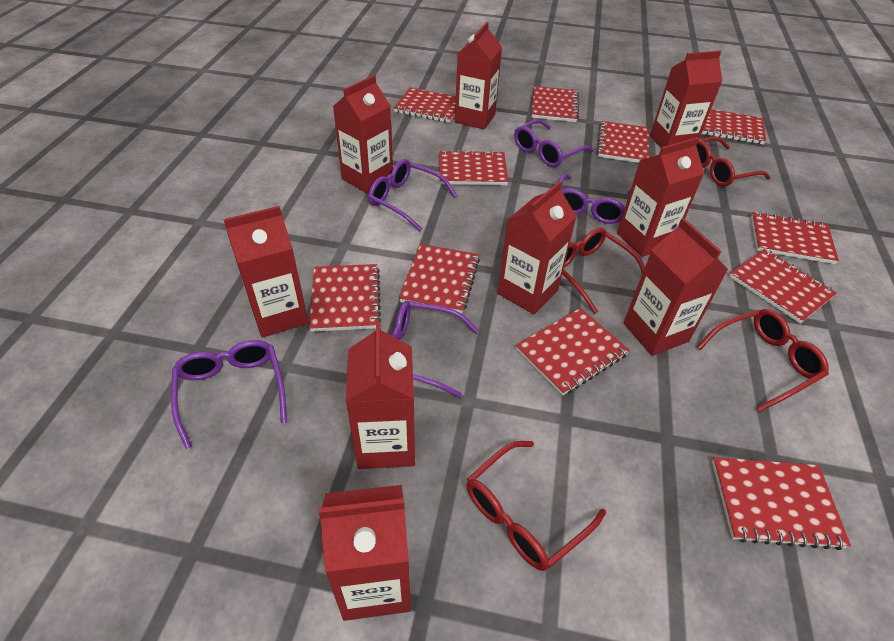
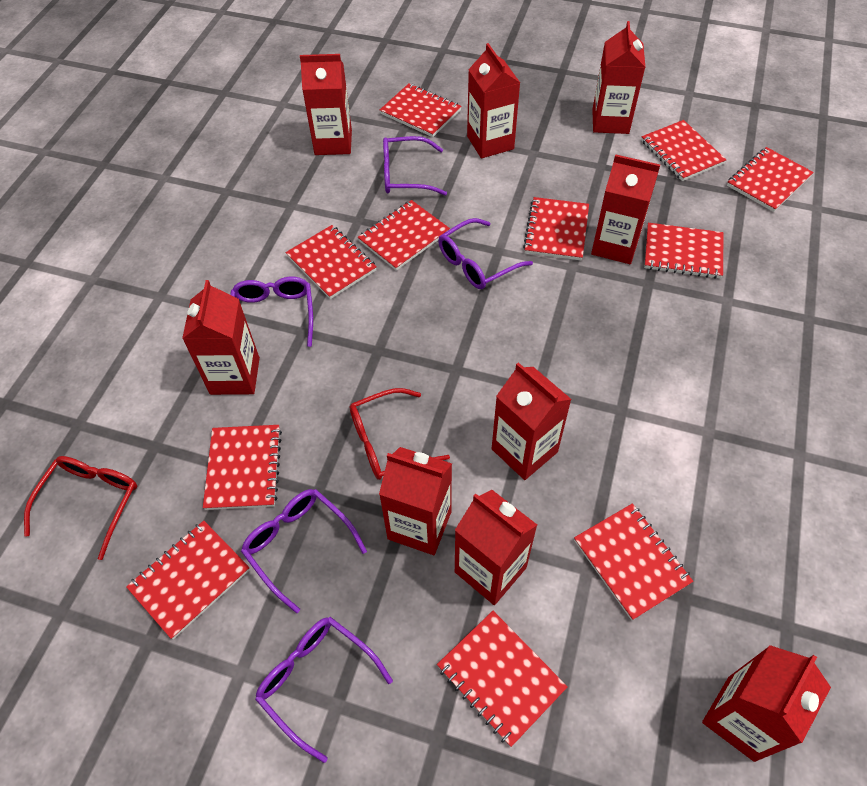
red glasses: [466,441,606,571] [562,228,645,314] [696,137,770,187] [697,309,829,412] = 4 -> [24,456,137,560] [350,388,450,480] = 2

